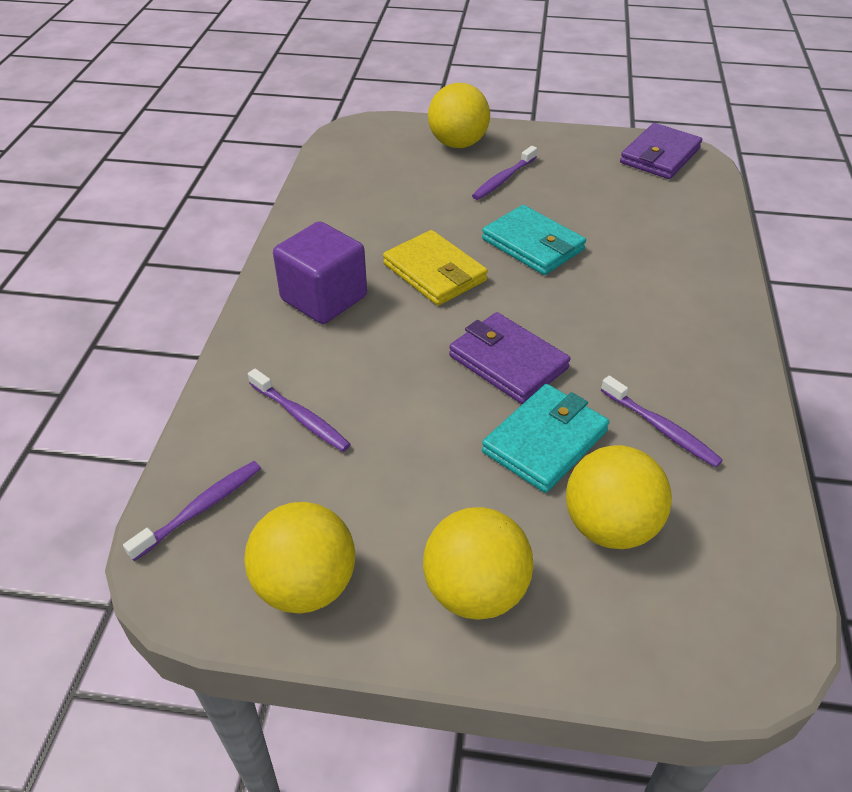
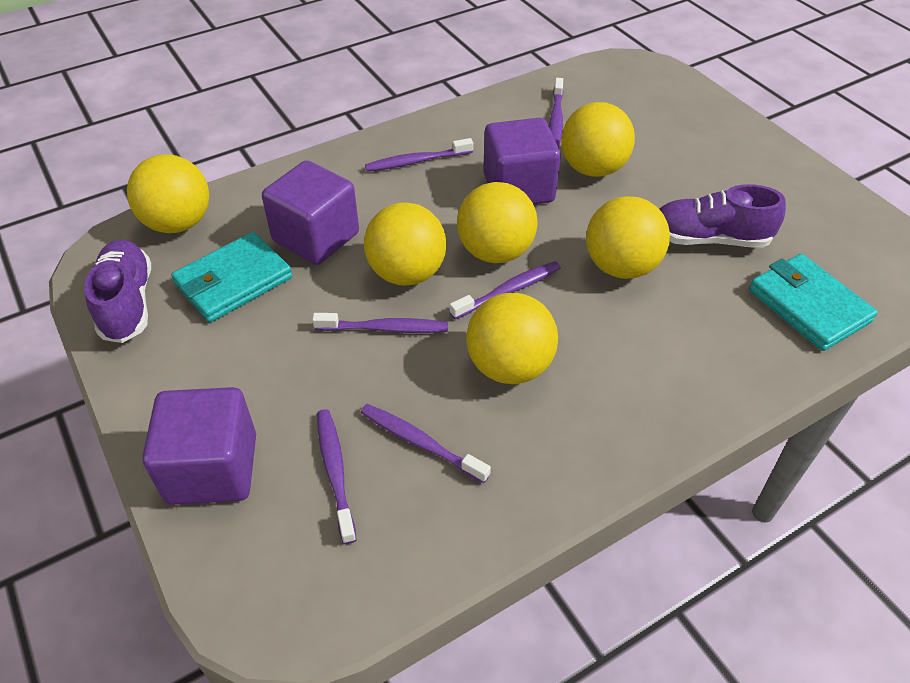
purple cube: [273,221,367,324] = 1 -> [142,387,256,505] [262,160,359,265] [483,118,561,205] = 3
purple shoe: none = 0 -> [84,240,151,343] [659,184,786,248] = 2
purple toothbrush: [123,461,261,561] [248,369,351,452] [472,146,537,200] [601,376,723,467] = 4 -> [312,313,448,333] [317,409,357,544] [360,404,491,483] [365,138,473,172] [450,261,561,319] [549,78,563,148] = 6
purple wallet: [449,312,570,404] [620,123,702,179] = 2 -> none = 0
yellow ball: [244,502,355,614] [423,507,533,620] [428,83,490,148] [566,445,672,549] = 4 -> [127,154,209,233] [364,202,447,286] [457,182,538,263] [466,293,558,384] [561,102,635,177] [586,196,670,279] = 6
yellow wallet: [383,230,488,306] = 1 -> none = 0

